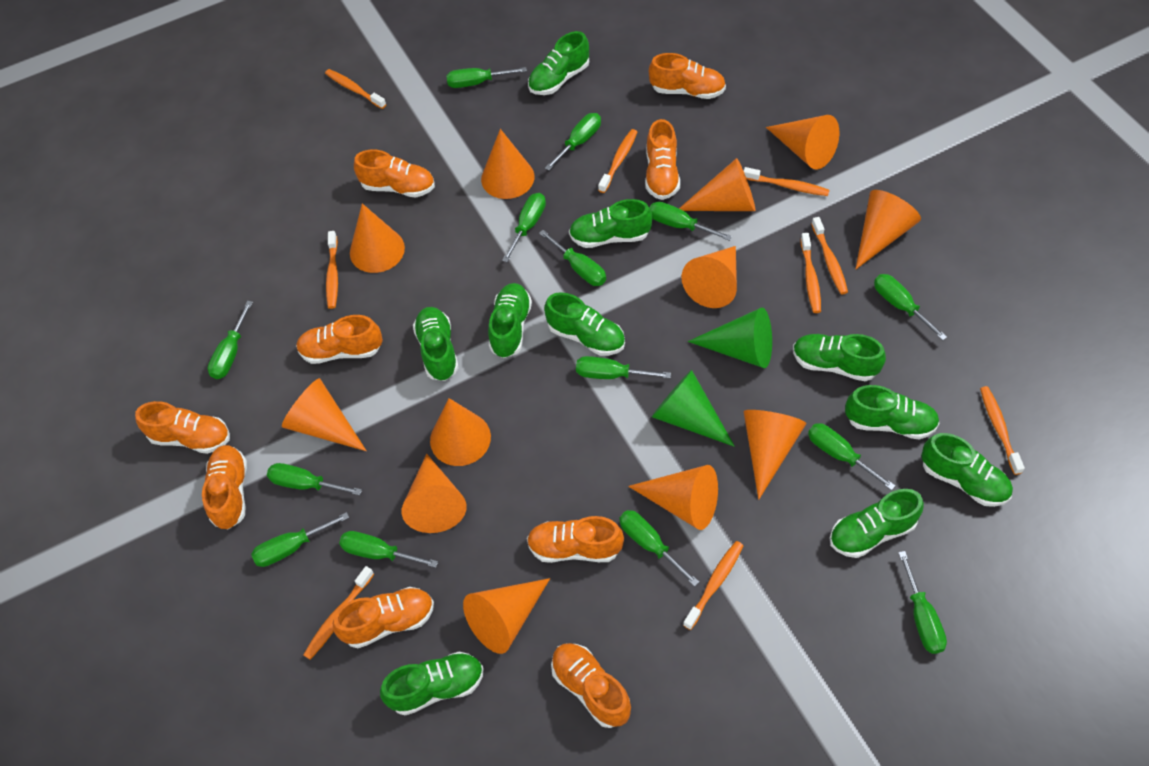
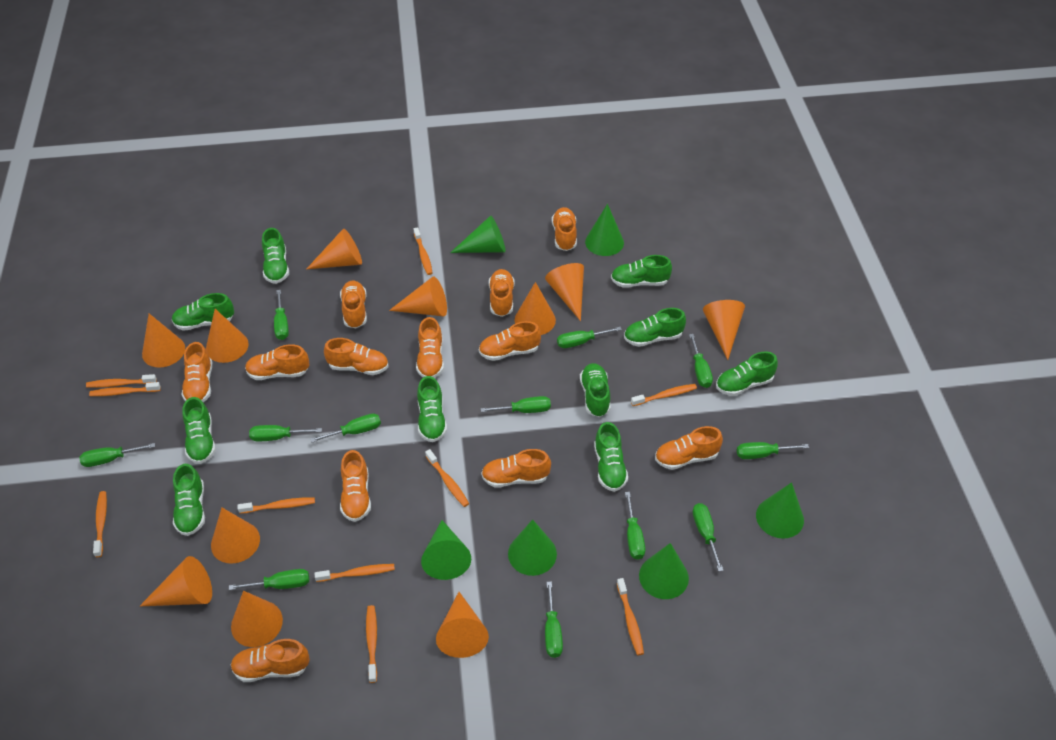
green cone: [652,370,735,447] [688,308,772,368] = 2 -> [421,520,471,580] [450,215,506,253] [508,519,557,576] [585,204,624,256] [639,543,689,599] [756,482,804,539] = 6
green screwdriver: [208,301,253,379] [251,512,349,567] [267,463,362,495] [339,531,438,568] [446,67,527,88] [502,193,546,262] [539,230,606,286] [545,113,601,171] [576,356,671,379] [619,510,699,587] [650,202,732,241] [808,423,896,490] [874,274,947,341] [898,551,947,654] = 14 -> [79,443,155,467] [229,569,309,590] [249,425,322,441] [274,290,289,340] [310,414,381,443] [481,396,551,413] [545,581,563,658] [557,327,622,348] [625,492,645,560] [689,334,713,388] [693,503,724,572] [737,442,809,459] = 12
orange cone: [282,378,367,451] [350,203,405,273] [402,454,467,533] [430,398,491,466] [463,578,550,654] [481,129,535,199] [628,465,718,530] [679,158,755,211] [681,246,737,308] [744,410,806,500] [766,115,839,170] [856,190,921,269] = 12 -> [140,556,212,606] [142,314,185,367] [206,309,249,363] [211,508,260,564] [231,591,283,647] [307,228,362,269] [389,276,447,317] [436,592,489,658] [514,282,556,335] [545,263,584,321] [703,300,745,360] = 11
orange shoe: [135,401,230,454] [202,445,247,529] [296,315,383,364] [333,587,434,648] [354,150,435,198] [527,516,624,563] [551,643,631,728] [645,119,680,200] [649,53,726,99] = 9 -> [181,342,212,402] [230,639,310,682] [245,344,310,380] [324,338,389,375] [340,281,367,328] [340,450,371,522] [416,317,444,378] [479,321,541,361] [481,449,551,488] [489,269,514,317] [552,207,577,251] [655,426,723,470] = 12
orange toothbrush: [303,566,374,660] [325,69,386,109] [326,231,338,309] [598,129,637,193] [683,541,744,630] [744,167,829,196] [800,233,821,313] [811,217,848,294] [980,386,1025,475] = 9 -> [86,374,157,388] [89,382,161,396] [93,491,107,557] [238,497,315,514] [315,564,395,582] [366,605,377,683] [414,227,432,275] [425,449,469,507] [617,578,644,655] [631,384,697,406] = 10

